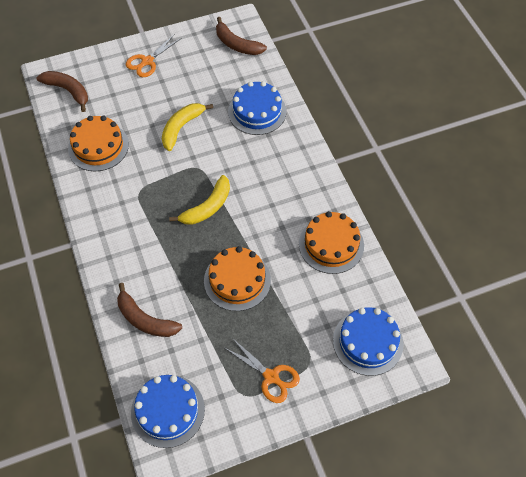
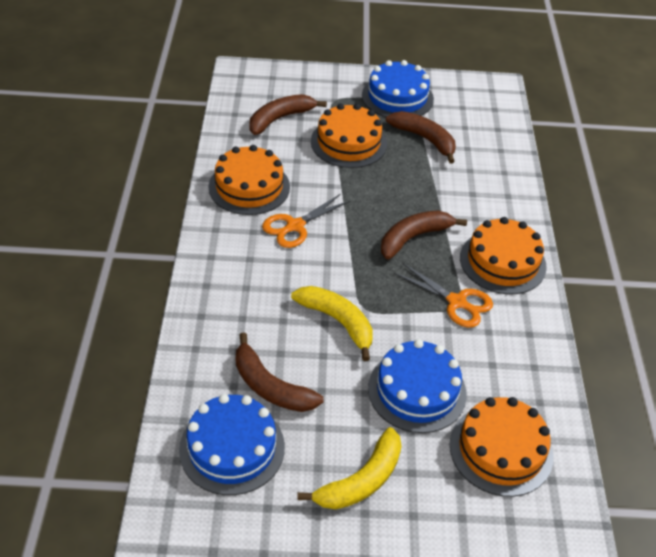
brown banana: [36,71,88,112] [117,283,182,337] [216,17,267,55] = 3 -> [236,333,324,412] [249,94,327,135] [381,211,467,259] [386,111,456,164] = 4
orange cake: [68,116,129,172] [204,246,271,311] [299,211,364,274] = 3 -> [208,145,290,215] [311,103,387,168] [450,397,554,497] [460,217,547,294] = 4

